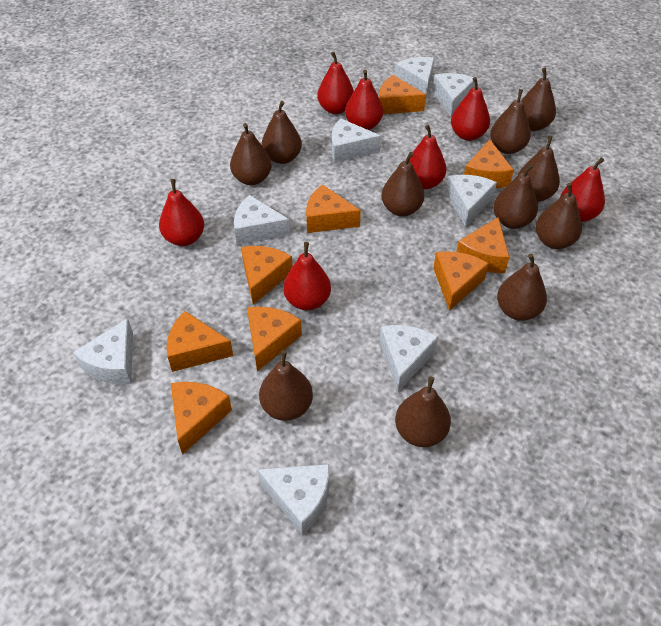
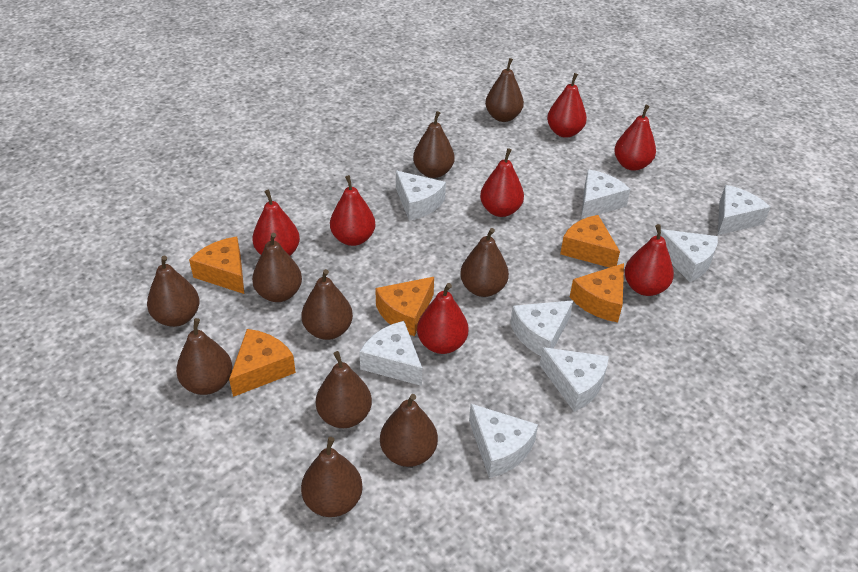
brown pear: [230,123,271,185] [259,350,313,421] [262,101,302,164] [381,152,424,216] [395,377,451,447] [490,89,531,154] [493,164,538,229] [497,254,547,321] [518,136,560,202] [521,68,556,131] [536,183,582,249] = 11 -> [147,256,200,327] [176,318,232,395] [252,233,302,302] [301,269,353,340] [301,437,363,517] [316,351,372,428] [380,394,438,467] [413,111,455,178] [460,228,509,297] [485,58,524,122] = 10
orange cheese: [167,311,233,372] [171,382,232,455] [241,246,293,305] [247,307,302,372] [306,184,361,233] [379,75,426,114] [433,251,489,311] [456,217,509,273] [464,139,514,188] = 9 -> [189,237,244,294] [229,329,296,397] [375,277,434,336] [560,215,620,268] [570,263,624,322] = 5

